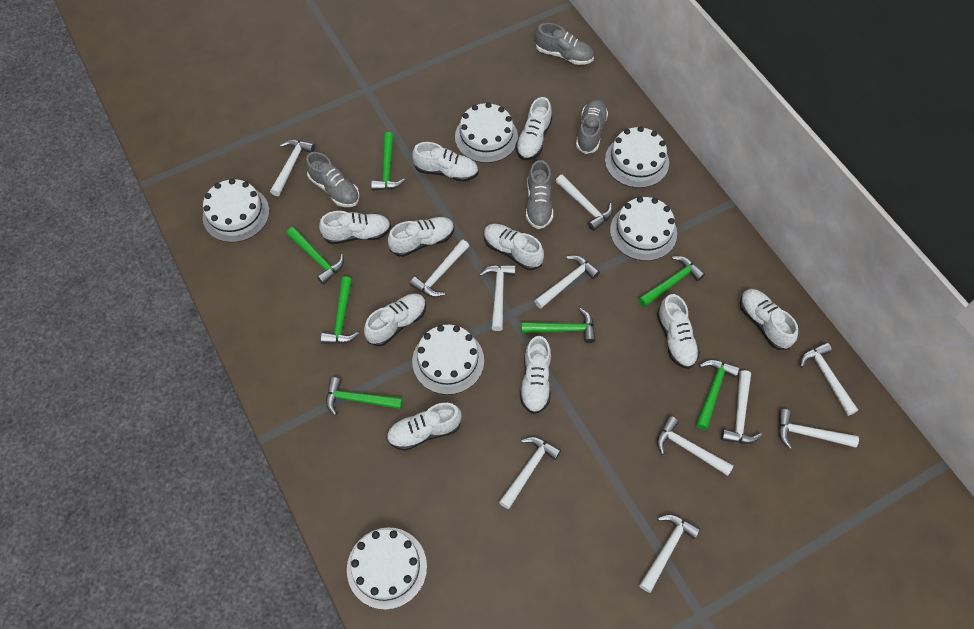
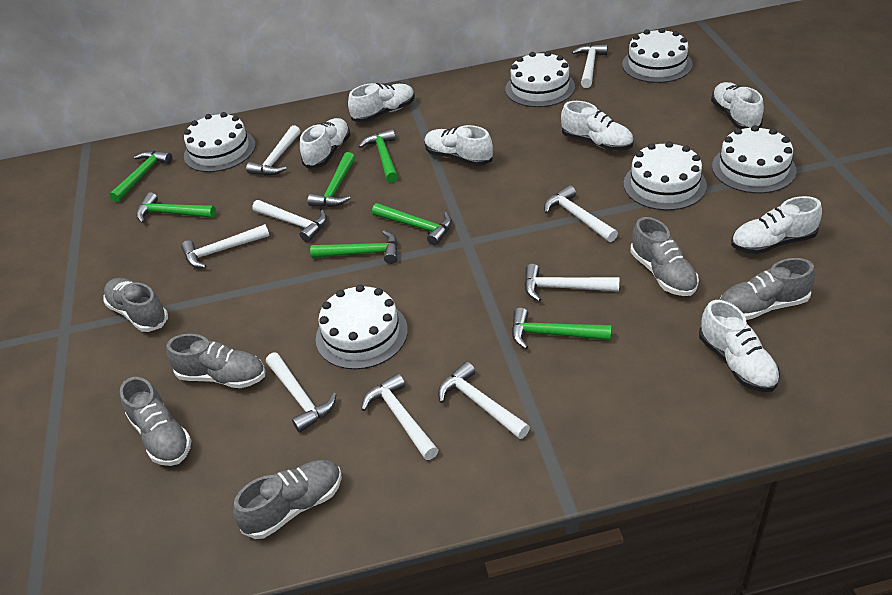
grey shoe: [306,152,360,207] [526,160,553,229] [535,23,594,65] [576,99,608,154] = 4 -> [103,278,168,332] [120,377,191,466] [166,334,265,388] [233,460,342,539] [630,217,699,296] [719,258,815,320] = 6
white hammer: [270,140,315,196] [410,239,469,297] [479,265,515,331] [499,437,561,509] [534,255,600,309] [556,174,613,231] [639,514,700,593] [657,416,733,476] [721,370,762,444] [778,409,859,449] [800,342,858,416] = 11 -> [181,224,269,268] [246,125,300,176] [252,200,327,242] [266,353,337,433] [361,373,439,460] [438,362,530,439] [524,264,619,302] [544,185,618,242] [572,44,608,88] = 9
white shoe: [319,211,391,244] [364,293,426,346] [386,403,462,451] [388,217,454,257] [412,142,478,182] [484,224,544,270] [516,97,552,160] [520,336,551,414] [657,294,700,369] [740,289,798,350] = 10 -> [300,118,350,169] [348,83,415,122] [424,125,493,166] [561,101,634,151] [699,300,780,392] [711,82,764,129] [731,196,822,254] = 7

